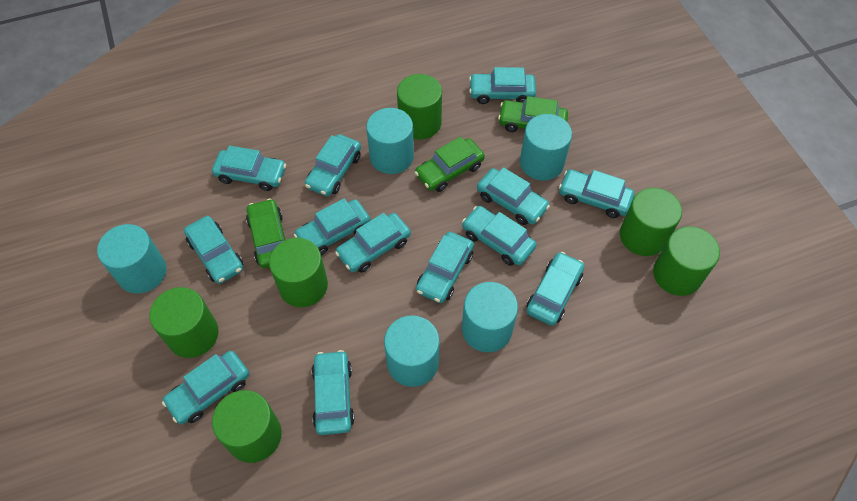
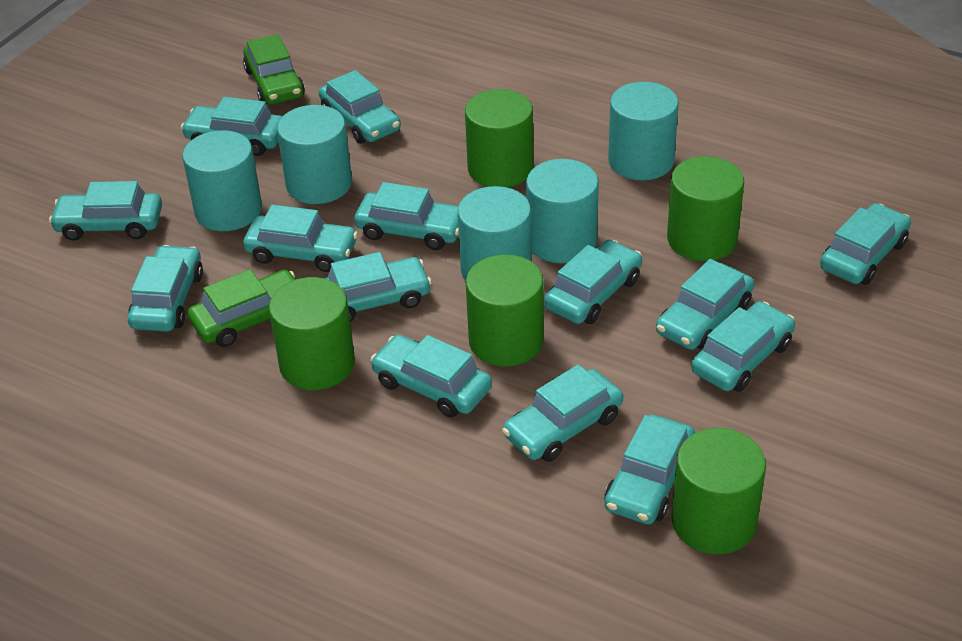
green car: [246,199,285,268] [414,137,485,192] [498,96,568,132] = 3 -> [188,269,296,347] [243,34,305,104] = 2
green cylinder: [149,287,219,358] [212,390,282,463] [269,238,328,307] [397,74,442,139] [620,188,682,256] [653,226,720,296] = 6 -> [269,277,355,390] [465,89,533,187] [466,254,544,367] [667,156,744,261] [672,428,766,554] = 5
turquoise car: [162,351,249,424] [184,216,243,284] [212,146,286,191] [294,198,370,255] [305,134,361,196] [311,350,355,435] [335,213,411,273] [416,232,474,303] [462,206,536,266] [469,67,536,104] [477,167,550,225] [527,252,584,326] [559,169,635,218] = 13 -> [49,181,162,241] [128,245,203,332] [181,97,283,156] [243,205,358,272] [319,70,401,144] [324,252,432,322] [354,182,459,250] [370,335,492,418] [502,364,623,462] [544,240,642,324] [605,415,695,524] [656,259,754,350] [691,301,795,392] [820,203,911,285] = 14

